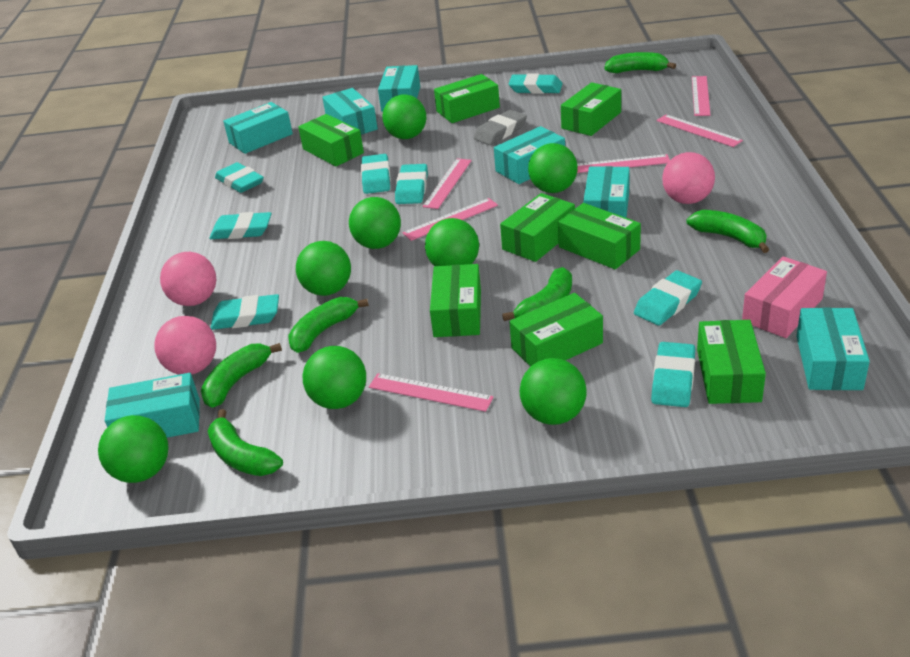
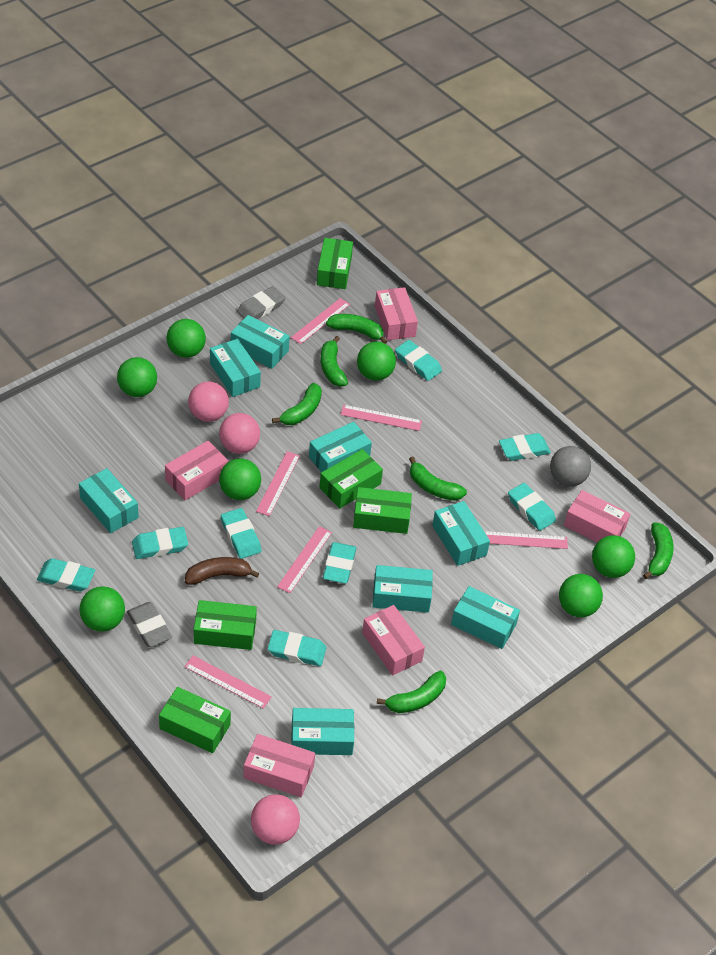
brown banana: none = 0 -> [185,557,259,585] = 1
green ball: [98,415,168,483] [296,241,351,296] [303,346,366,409] [349,197,401,249] [382,94,426,139] [425,218,479,266] [520,358,587,425] [528,143,578,193] = 8 -> [80,586,125,632] [117,357,157,397] [167,319,206,358] [219,459,261,500] [357,342,396,381] [559,574,603,617] [592,535,635,578] = 7
green box: [298,114,364,166] [430,264,481,337] [434,74,500,123] [500,193,575,262] [509,293,603,366] [558,203,641,269] [561,82,621,136] [697,320,766,404] = 8 -> [159,687,231,753] [194,600,257,650] [317,238,353,289] [319,449,383,508] [353,487,412,534] = 5
grey ball: none = 0 -> [550,446,591,487] = 1
grey eraser: [474,110,527,145] = 1 -> [127,602,172,647] [237,286,286,319] = 2
pink box: [742,256,827,338] = 1 -> [165,441,228,500] [243,734,315,797] [362,605,425,675] [375,287,418,340] [564,490,630,542] = 5
turquoise box: [105,373,200,438] [223,102,293,154] [322,88,378,135] [378,65,420,112] [494,126,565,184] [583,166,630,218] [796,308,870,390] = 7 -> [79,468,139,533] [210,339,261,397] [231,315,290,369] [291,708,354,755] [309,422,372,472] [372,565,433,613] [432,501,490,566] [451,586,520,649] = 8

